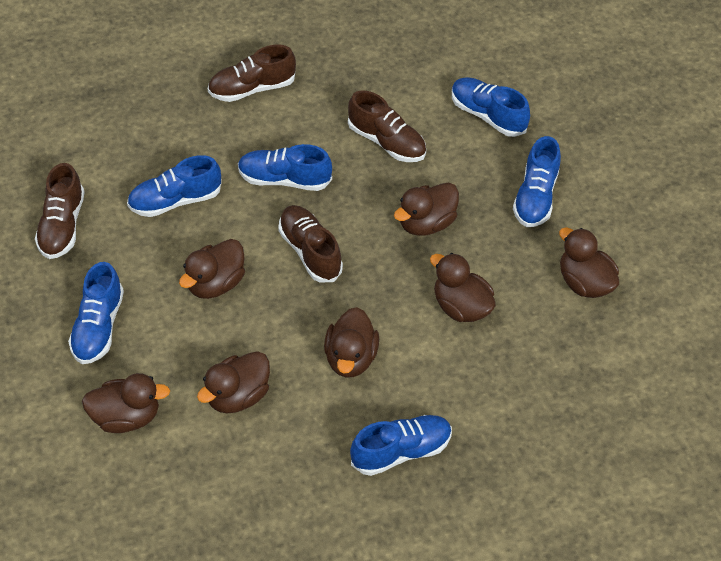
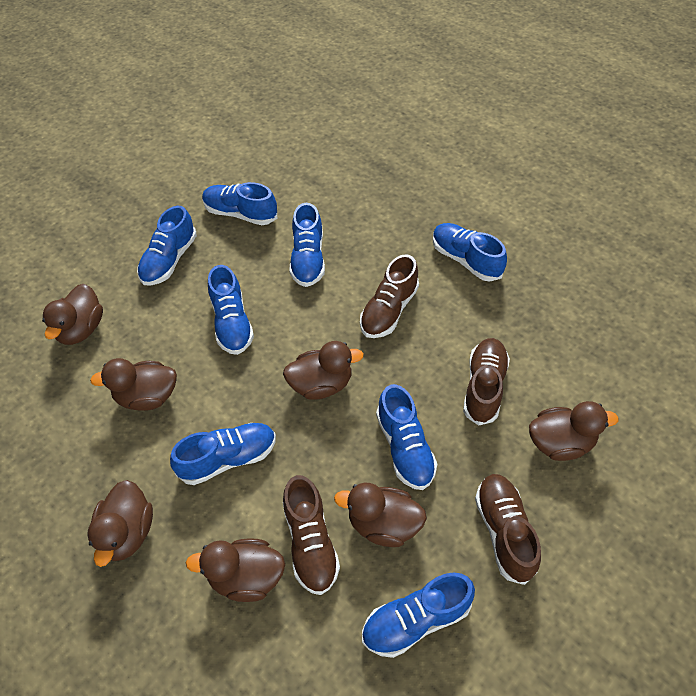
blue shoe: [68,262,124,364] [127,155,222,217] [238,144,332,191] [350,415,452,476] [452,77,530,137] [513,136,561,227] = 6 -> [137,205,197,286] [170,423,276,485] [202,182,277,225] [208,265,254,355] [289,203,325,287] [362,572,475,658] [376,384,437,490] [433,223,507,282] = 8

